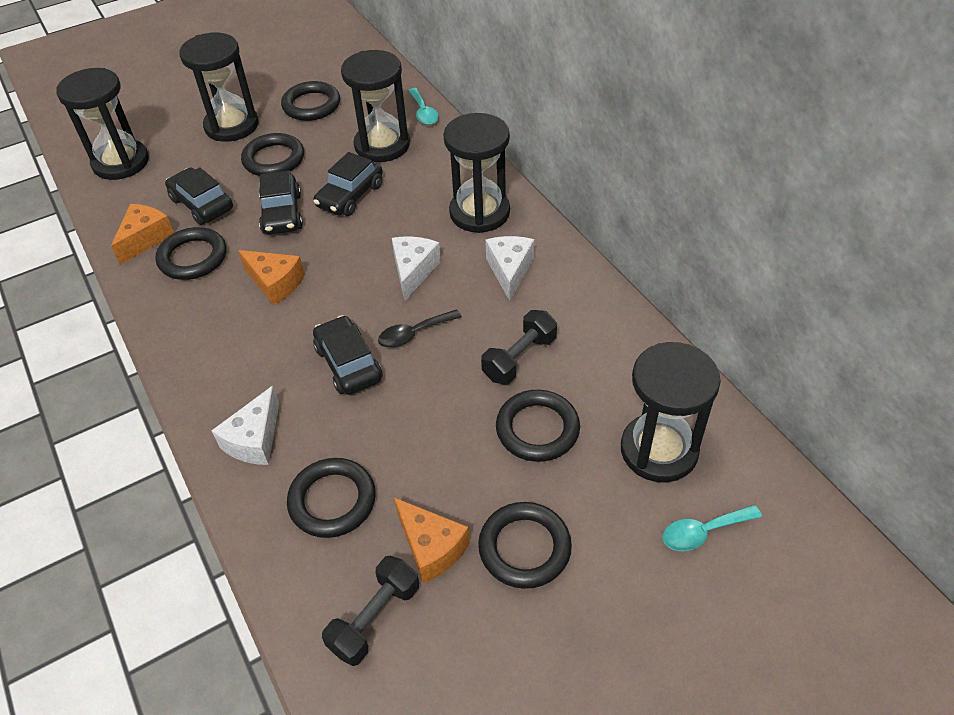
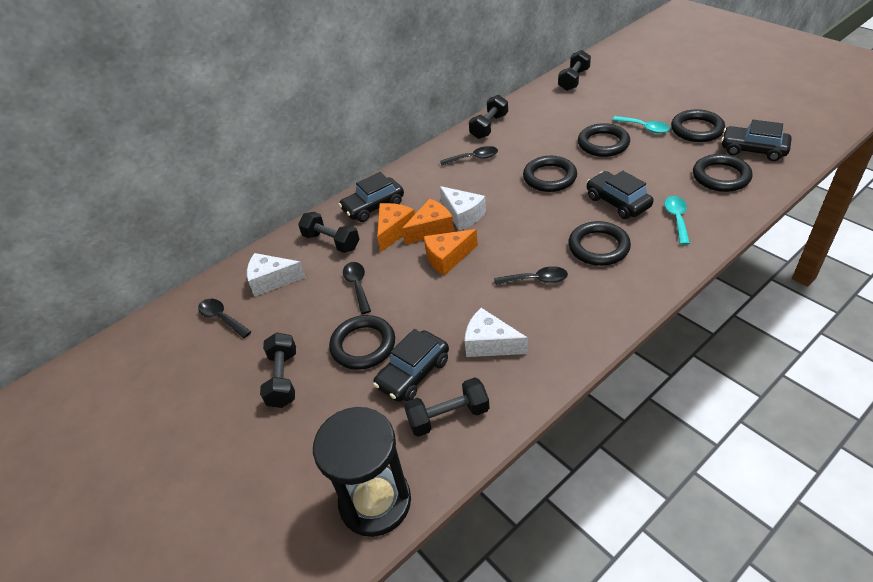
black dumbbell: [322,555,419,666] [481,310,557,384] = 2 -> [260,332,296,408] [298,212,360,253] [404,377,489,437] [469,95,508,139] [558,50,591,91] = 5
black hourglass: [56,68,149,180] [179,32,258,142] [341,50,410,162] [443,113,510,233] [621,342,721,483] = 5 -> [313,407,411,537] = 1
black spoon: [378,309,462,348] = 1 -> [198,299,251,338] [343,262,371,314] [440,146,498,166] [494,266,568,285] = 4

